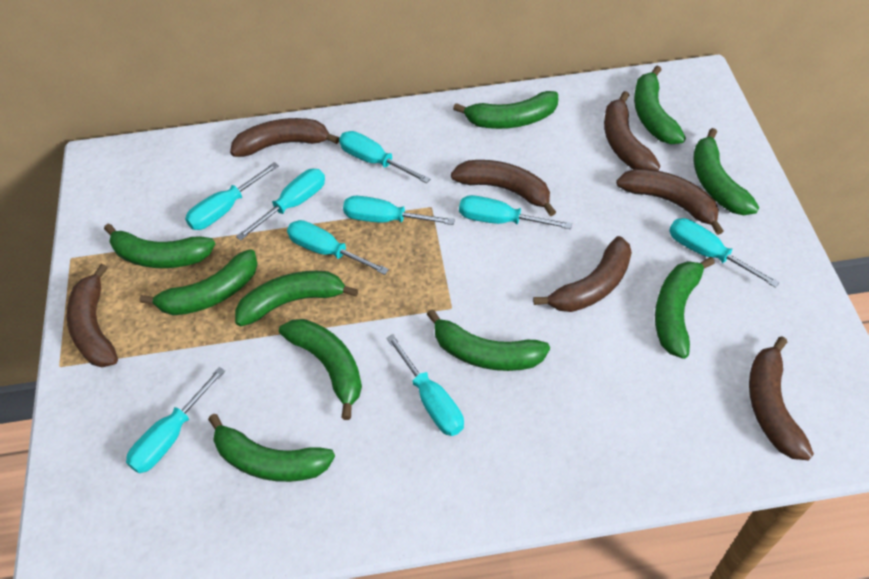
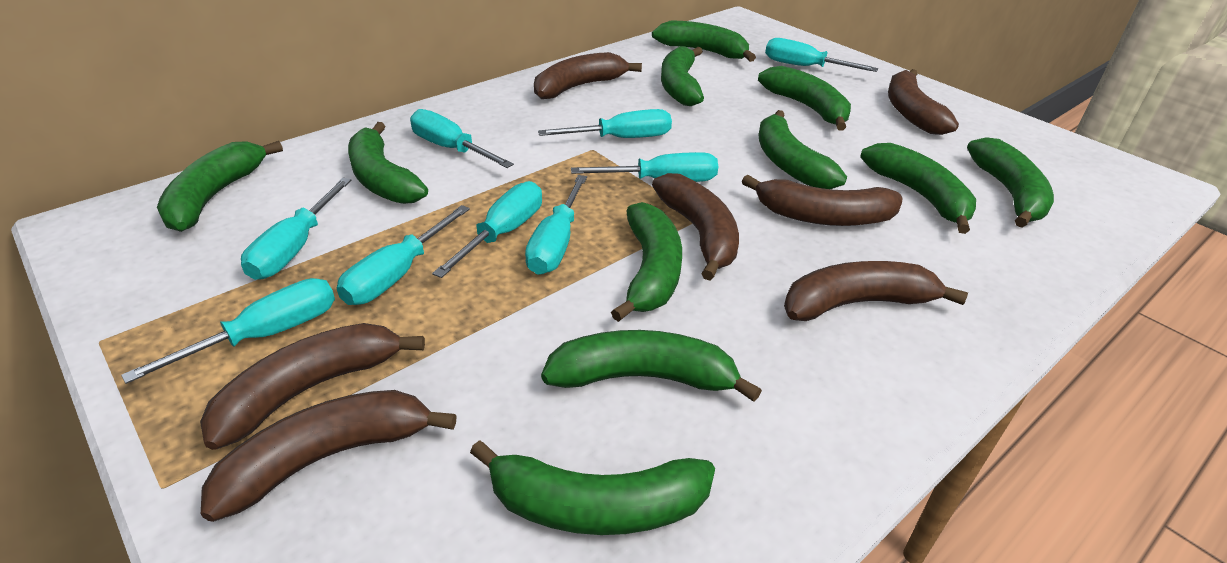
green banana: [104,223,215,268] [139,249,258,315] [208,414,335,482] [235,271,358,326] [279,319,362,420] [427,309,550,371] [453,91,558,129] [634,66,686,144] [655,257,715,359] [693,128,759,215] = 10 -> [157,141,283,232] [348,122,428,204] [470,440,715,535] [541,330,762,402] [611,202,682,322] [652,21,756,62] [661,46,704,106] [758,66,851,131] [759,110,847,189] [860,143,976,234] [967,137,1054,228] = 11

